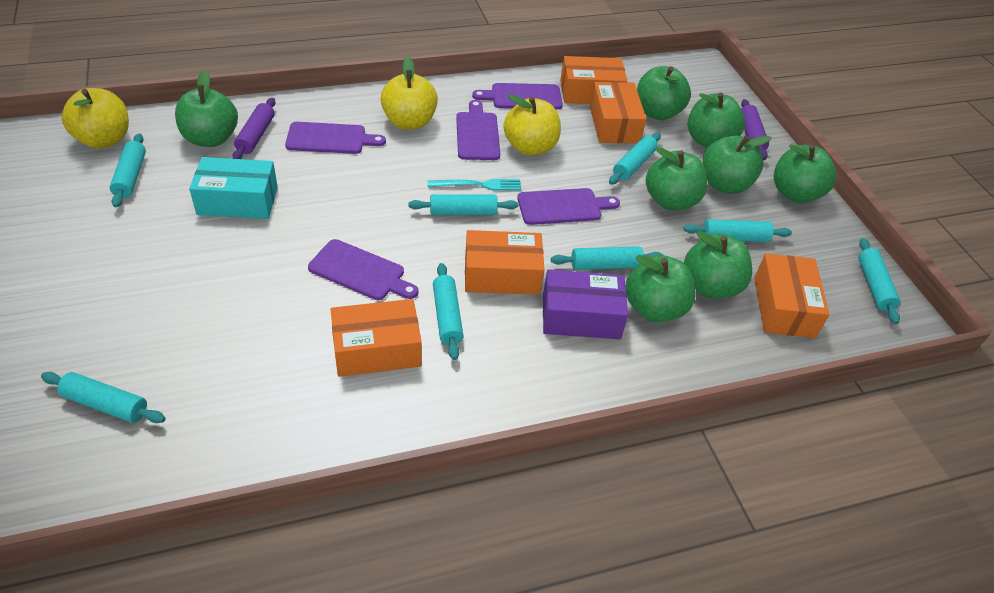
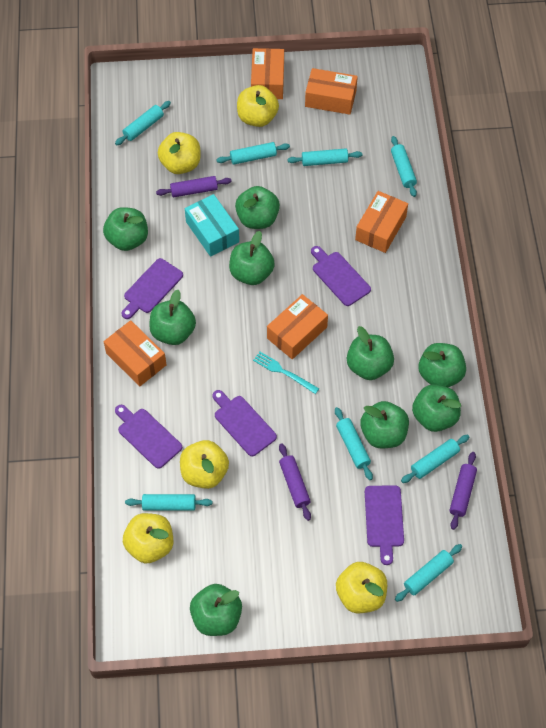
green apple: [175,70,238,147] [626,255,696,322] [637,66,691,120] [646,147,707,210] [684,231,752,299] [688,92,745,148] [703,136,772,194] [774,144,836,203] = 8 -> [103,207,148,251] [149,290,196,345] [190,584,242,636] [229,231,275,285] [235,186,280,229] [347,326,394,380] [361,401,409,449] [412,385,461,432] [418,343,466,387] = 9
purple box: [543,269,628,339] = 1 -> none = 0
purple rolling pin: [232,98,275,159] [741,99,769,160] = 2 -> [156,176,232,197] [279,444,311,521] [449,452,477,530] = 3
yellow apple: [62,88,129,149] [380,56,438,130] [503,94,561,156] = 3 -> [123,513,173,563] [158,132,200,174] [180,440,229,489] [237,85,279,127] [336,562,387,613] = 5

